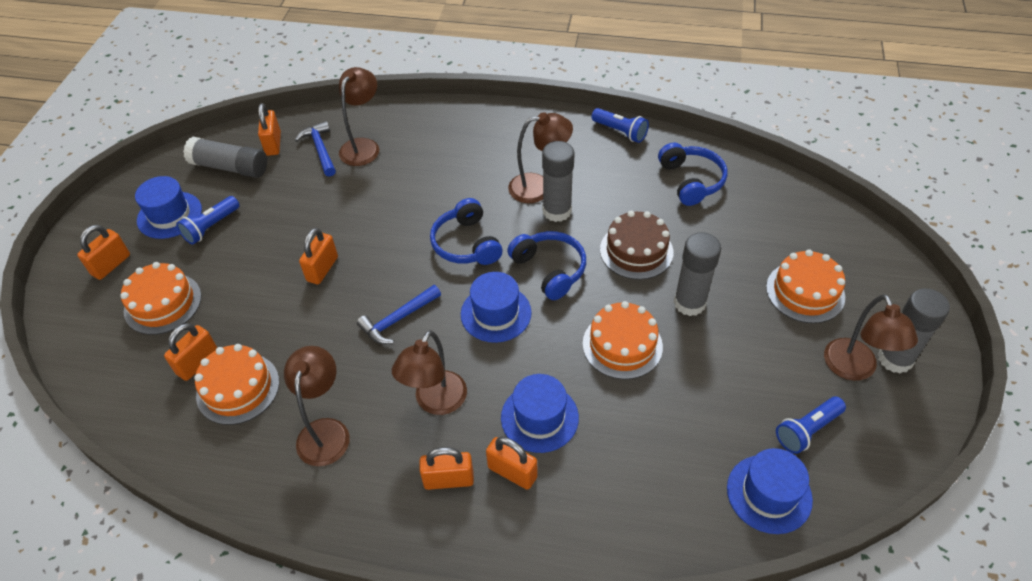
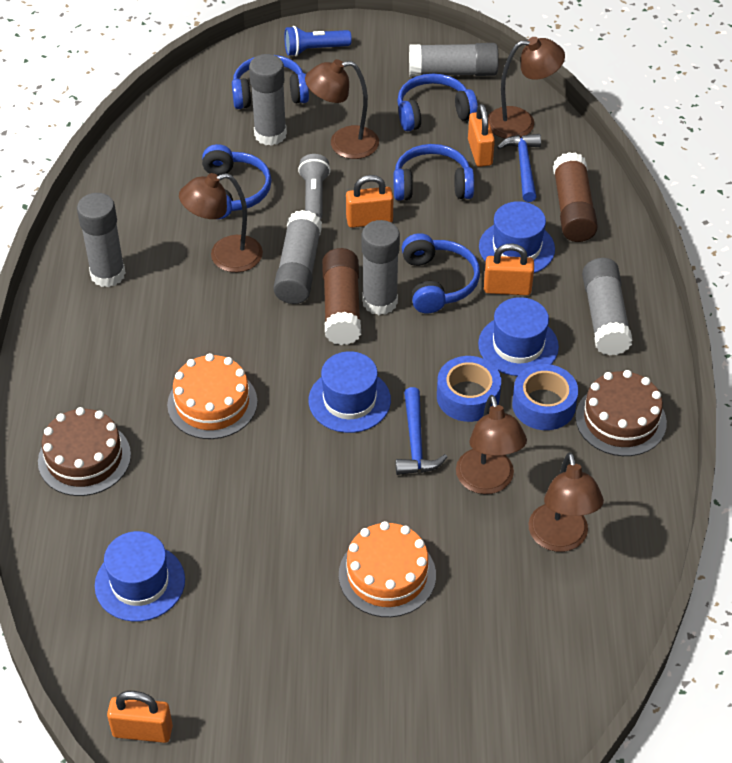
blue flashlight: [176,196,239,245] [591,108,649,143] [776,397,846,454] = 3 -> [284,26,352,56] = 1
blue headphones: [430,198,503,265] [507,231,586,300] [658,142,727,206] = 3 -> [202,144,272,219] [232,55,309,109] [393,144,474,201] [397,74,478,131] [402,233,480,313] = 5
blue tape: none = 0 -> [437,356,501,422] [512,364,578,430] = 2
brown cake: [600,211,673,280] = 1 -> [38,407,131,496] [575,370,667,456] = 2
brown glue stick: none = 0 -> [322,248,361,345] [553,152,598,242] = 2
grey flashlight: none = 0 -> [298,154,330,220] = 1
grey glue stick: [183,136,267,178] [542,141,574,222] [674,232,721,316] [878,288,950,374] = 4 -> [77,193,126,287] [249,54,287,146] [274,210,322,304] [362,220,400,315] [409,43,499,77] [582,258,632,356] = 6
orange cake: [120,262,201,335] [194,344,279,425] [583,301,663,379] [766,250,845,323] = 4 -> [167,353,257,439] [339,521,436,617] = 2
orange padlock: [77,225,130,280] [164,323,217,381] [258,103,281,156] [299,228,338,284] [420,447,474,490] [486,437,537,490] = 6 -> [107,691,173,743] [346,175,393,228] [468,104,495,167] [484,243,534,295] = 4

